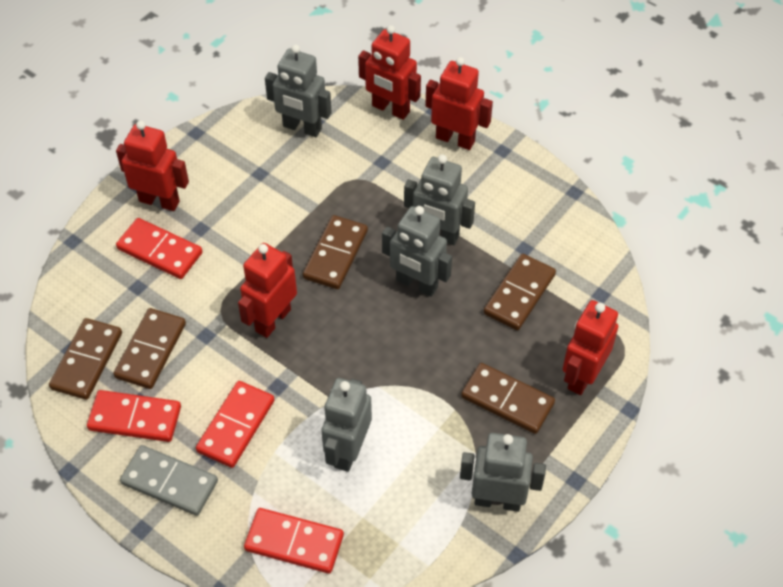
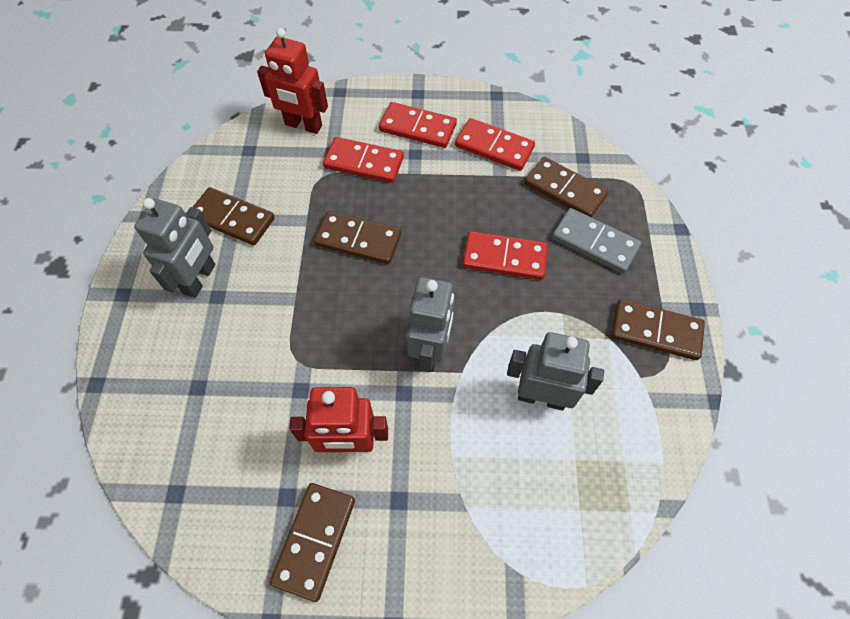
grey robot: [265,45,332,137] [321,378,372,472] [382,206,452,297] [404,154,475,245] [460,433,546,512] = 5 -> [134,198,215,298] [407,277,455,372] [507,332,604,410] = 3
red robot: [116,121,189,211] [238,243,297,338] [358,25,421,120] [425,57,493,150] [563,300,618,395] = 5 -> [257,28,328,134] [289,387,388,452] = 2

